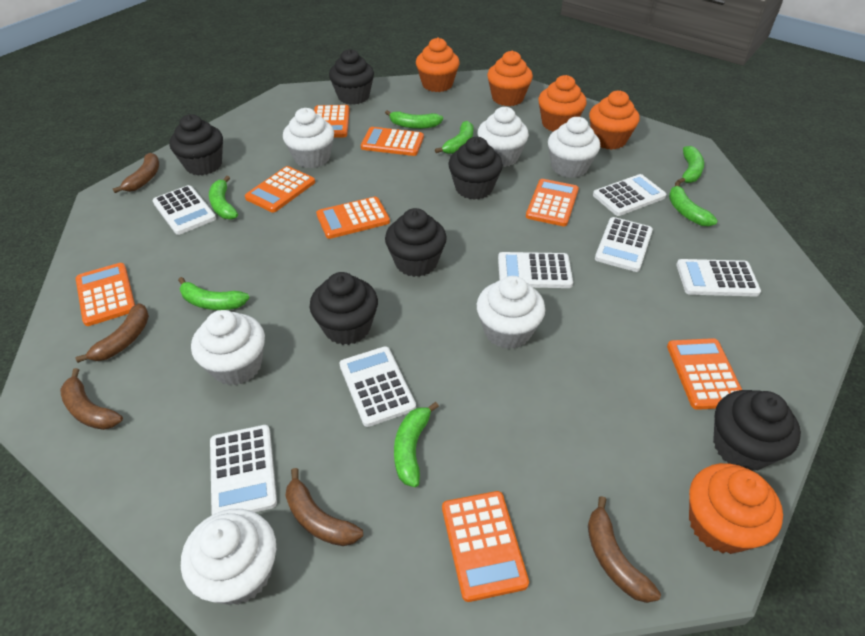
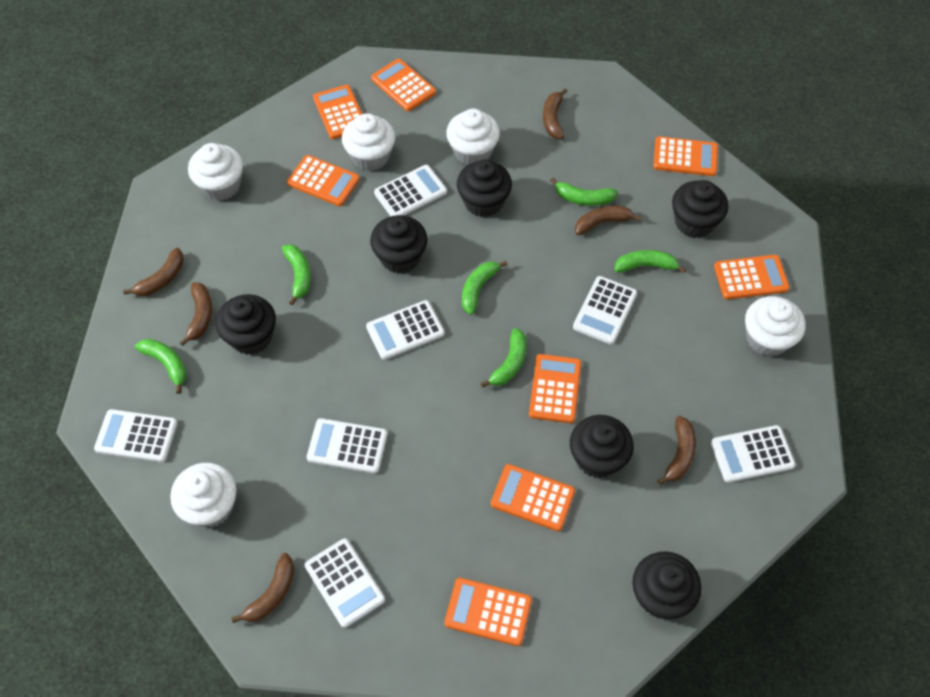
brown banana: [60,368,123,430] [75,303,149,363] [113,153,159,193] [285,468,363,546] [588,496,661,603] = 5 -> [123,248,184,296] [180,282,212,346] [231,553,294,623] [543,88,567,139] [575,206,642,235] [657,416,696,485] = 6
green banana: [178,277,249,310] [209,176,238,220] [385,110,443,129] [394,402,439,487] [435,121,473,154] [669,182,718,226] [677,146,704,183] = 7 -> [135,339,187,394] [282,244,311,306] [462,261,508,315] [481,328,526,387] [550,178,618,206] [614,250,686,273] = 6
orange cupcake: [416,38,460,92] [487,50,533,106] [538,75,587,132] [589,90,640,150] [689,463,783,554] = 5 -> none = 0
white cupcake: [181,509,276,605] [191,310,265,385] [283,108,334,168] [477,276,545,349] [478,107,529,167] [548,117,600,178] = 6 -> [170,463,237,527] [188,143,243,201] [342,113,395,171] [446,109,500,165] [745,296,806,357] = 5

